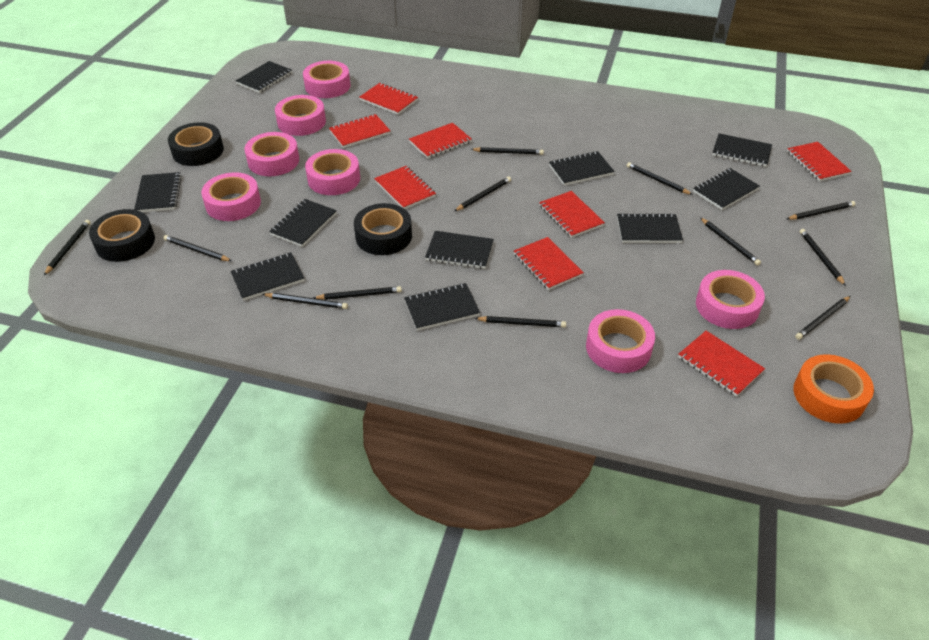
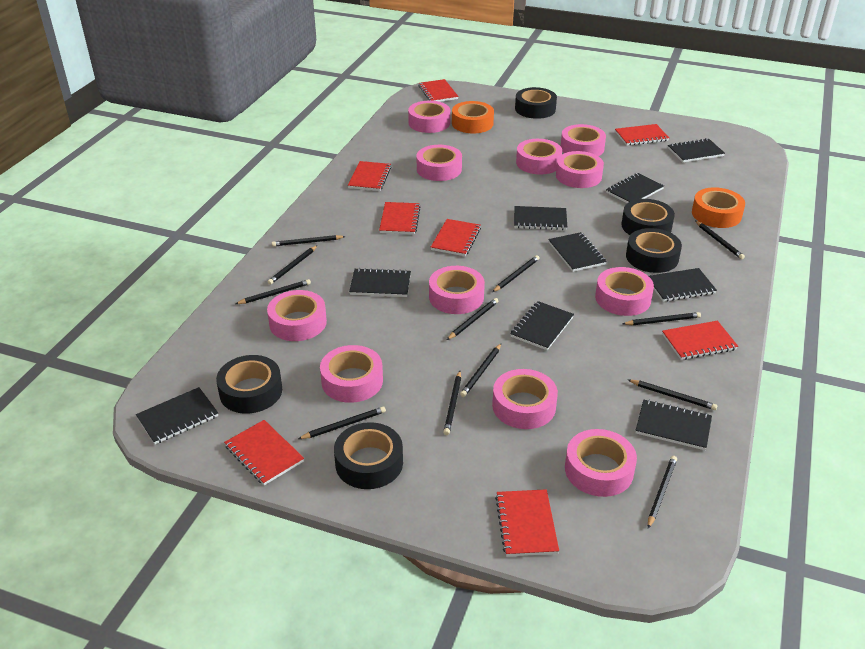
black notebook: [134,172,182,212] [231,252,305,301] [236,61,292,93] [269,199,337,247] [404,283,480,331] [425,231,494,269] [549,151,615,186] [617,213,683,243] [693,168,760,210] [712,133,772,167] = 10 -> [136,387,218,444] [349,268,411,297] [510,301,574,350] [514,206,567,230] [548,232,607,272] [606,173,664,203] [636,400,712,450] [649,268,717,302] [668,138,725,162] = 9
black tape: [89,209,155,262] [168,122,224,166] [354,203,412,255] = 3 -> [216,355,282,414] [334,422,403,489] [515,87,557,119] [621,199,675,235] [626,228,682,273] = 5
orange tape: [793,354,874,424] = 1 -> [452,101,494,133] [692,187,745,228] = 2
pink tape: [201,172,261,221] [244,132,299,176] [275,95,326,136] [303,61,351,98] [305,149,360,195] [586,309,655,373] [696,270,765,329] = 7 -> [267,290,327,341] [320,345,383,403] [408,100,450,133] [417,145,462,181] [429,266,485,314] [492,369,558,429] [516,139,562,174] [556,151,604,188] [561,124,606,156] [565,429,637,497] [595,267,654,316] = 11

